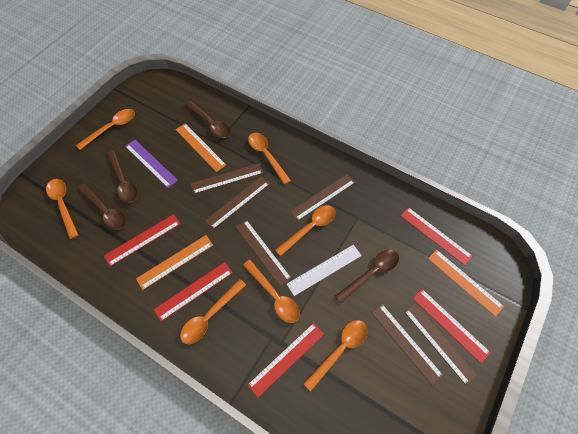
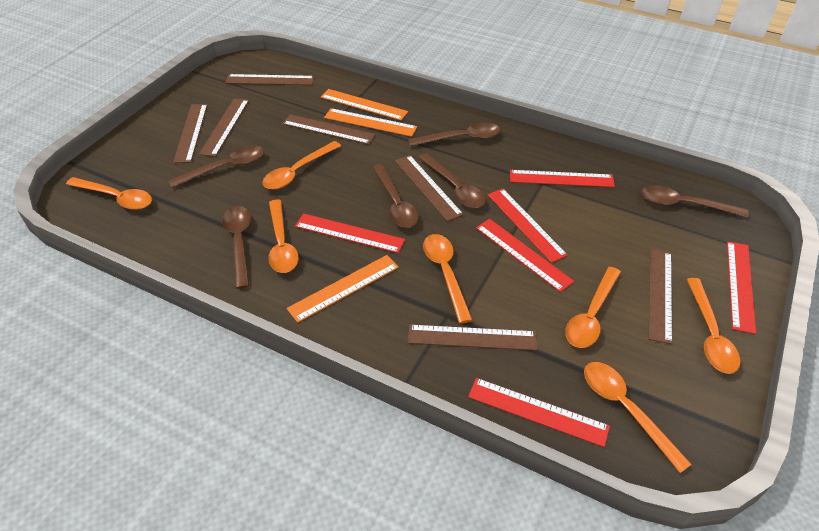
brown ruler: [190,163,263,194] [205,176,270,229] [236,220,292,287] [290,174,355,221] [371,304,444,386] [404,303,477,386] = 6 -> [173,104,207,163] [199,98,249,157] [225,74,314,85] [282,114,375,145] [395,155,464,222] [408,325,537,351] [649,249,672,344] = 7
brown spoon: [77,184,126,230] [107,150,137,203] [185,101,231,138] [335,249,399,303] = 4 -> [169,146,264,188] [222,206,251,289] [372,164,419,228] [408,122,500,146] [418,153,486,208] [642,185,749,218] = 6
purple ruler: [125,140,178,188] = 1 -> none = 0
red ruler: [104,214,180,266] [154,262,232,321] [247,323,324,398] [400,207,472,265] [412,289,491,364] = 5 -> [295,213,405,253] [468,378,610,447] [476,219,574,292] [488,189,568,263] [510,170,615,187] [727,242,756,334] = 6
white ruler: [287,245,362,296] = 1 -> none = 0

